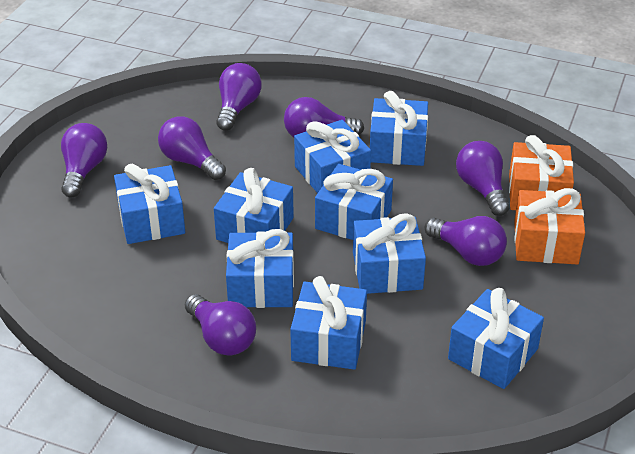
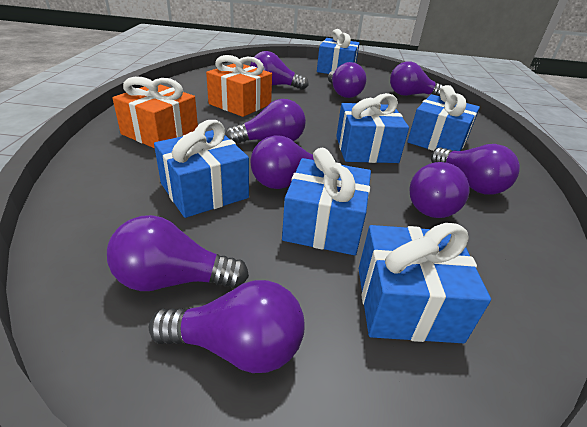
blue gift: [114,164,185,244] [214,168,294,243] [226,229,294,308] [290,276,367,370] [294,120,371,193] [315,164,393,240] [353,213,426,294] [370,91,428,166] [448,288,544,389] = 9 -> [154,120,249,218] [282,148,371,255] [317,29,360,74] [336,93,409,163] [359,223,491,343] [407,85,480,151] = 6
purple light bulb: [61,123,107,198] [158,116,226,180] [185,294,256,355] [216,63,262,131] [284,97,364,138] [425,216,507,266] [456,141,510,216] = 7 -> [107,215,249,291] [149,280,304,373] [225,99,306,143] [250,51,308,90] [251,135,337,189] [328,62,366,98] [390,61,445,96] [409,162,470,218] [431,144,520,195] = 9

